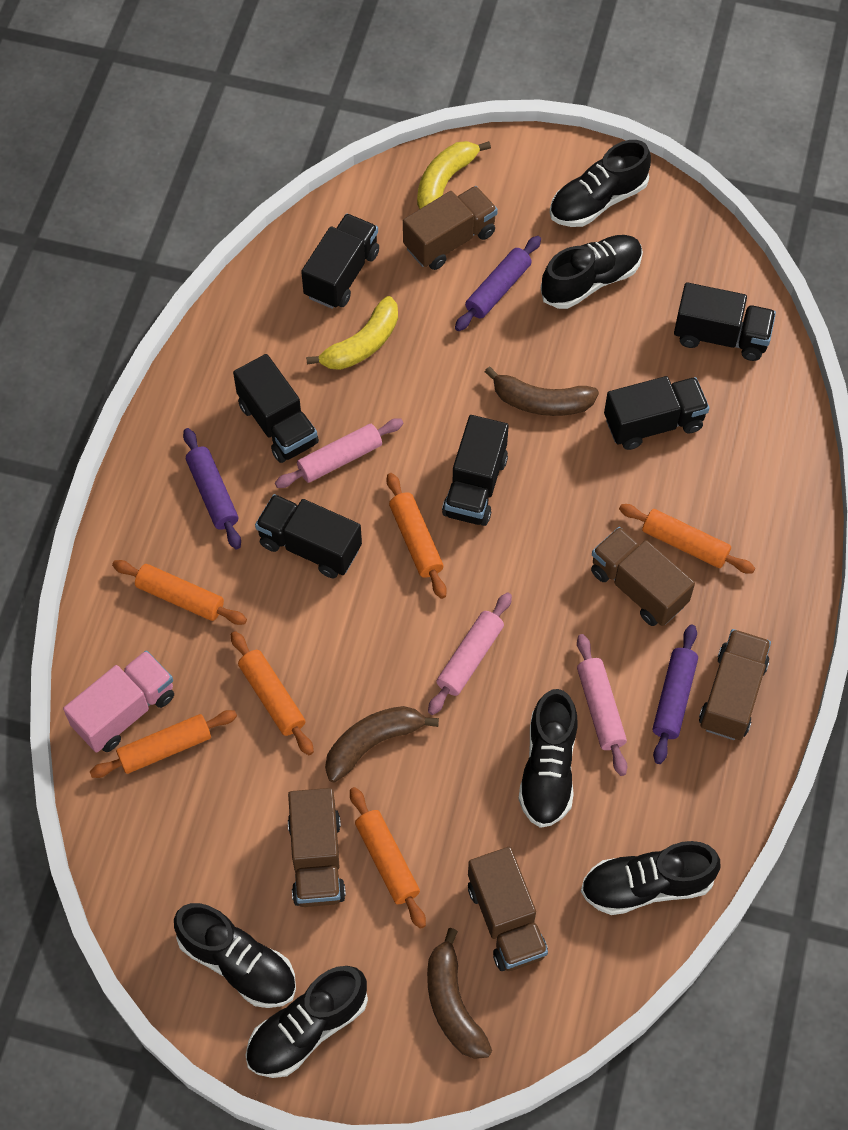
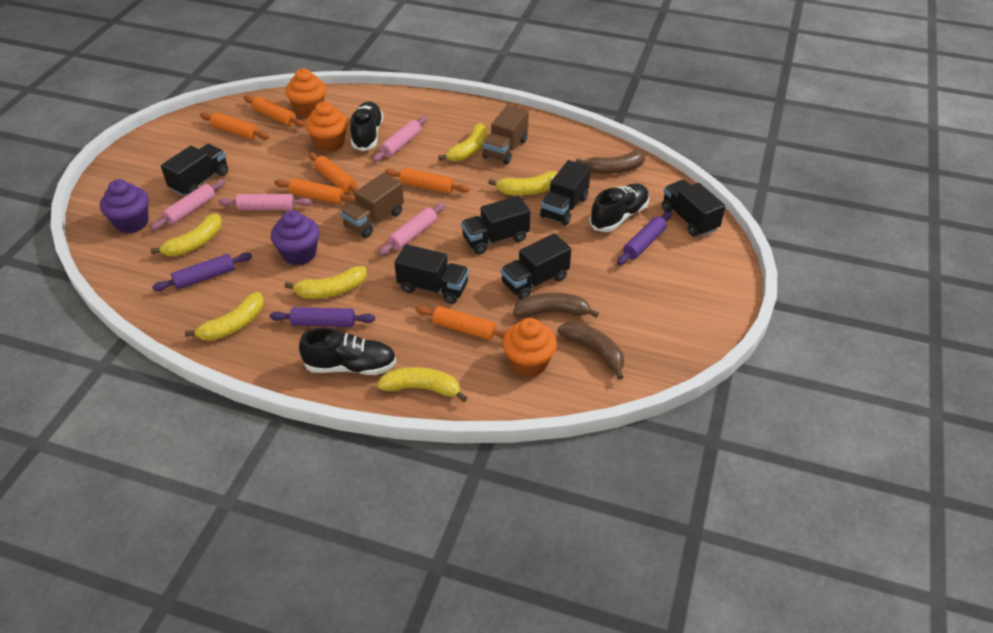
black shoe: [174,903,296,1008] [245,966,368,1078] [518,689,578,828] [541,235,643,309] [550,140,651,227] [581,841,720,915] = 6 -> [299,328,396,375] [350,101,383,151] [589,183,649,232] = 3
brown truck: [288,788,346,907] [403,186,498,270] [468,847,548,971] [591,527,695,626] [699,629,771,740] = 5 -> [340,173,404,238] [483,105,529,164] = 2
orange cupcake: none = 0 -> [285,69,326,118] [305,102,348,152] [502,318,557,377] = 3
pink rolling pin: [275,418,404,488] [428,593,512,715] [577,634,627,776] = 3 -> [150,179,226,230] [218,194,312,210] [373,116,427,162] [379,203,445,255] = 4
pink truck: [63,650,174,753] = 1 -> none = 0
purple cupcake: none = 0 -> [100,179,149,233] [271,210,320,265] = 2
yellow banana: [306,296,398,370] [417,141,491,209] = 2 -> [150,213,222,256] [185,292,264,341] [285,266,366,299] [377,367,467,402] [438,123,487,162] [488,171,558,195] = 6

